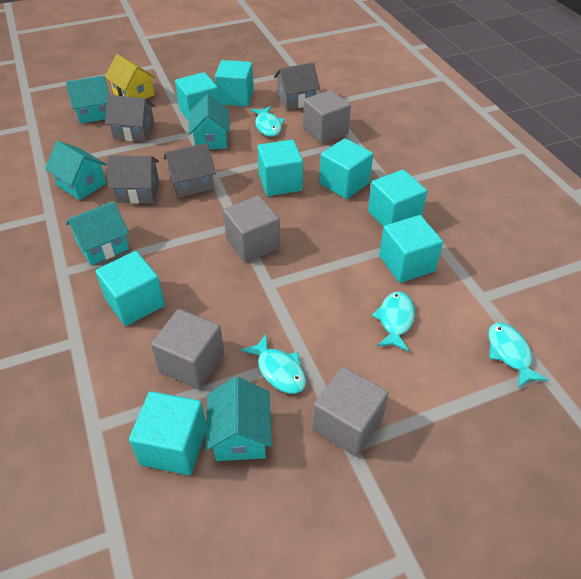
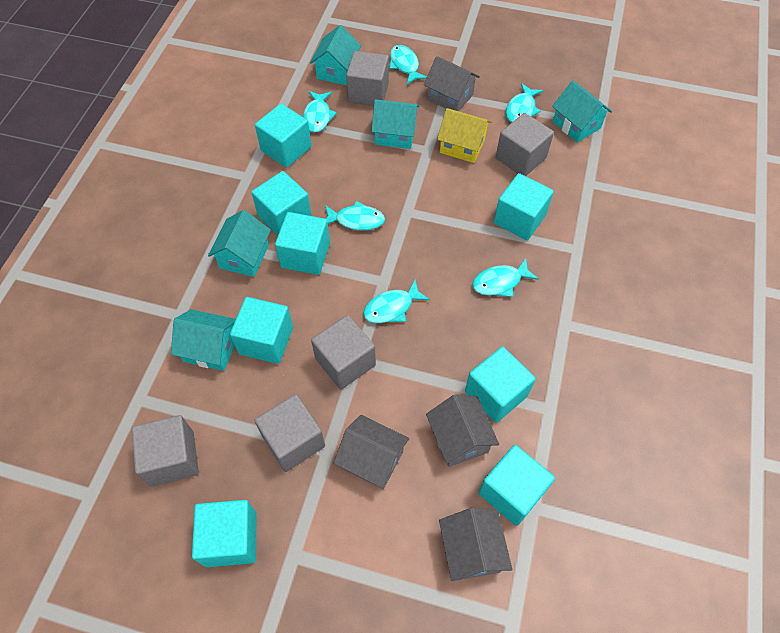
grey cube: [151,309,224,389] [223,196,280,263] [303,90,351,144] [312,367,389,457] = 4 -> [132,415,199,487] [254,394,325,472] [311,315,376,390] [346,51,389,106] [496,113,554,176] = 5
turquoise fish: [241,334,306,394] [251,106,285,137] [372,292,415,352] [489,323,548,388] = 4 -> [303,91,337,133] [325,201,385,231] [363,279,430,323] [389,45,427,84] [472,258,539,297] [506,83,543,123] = 6

